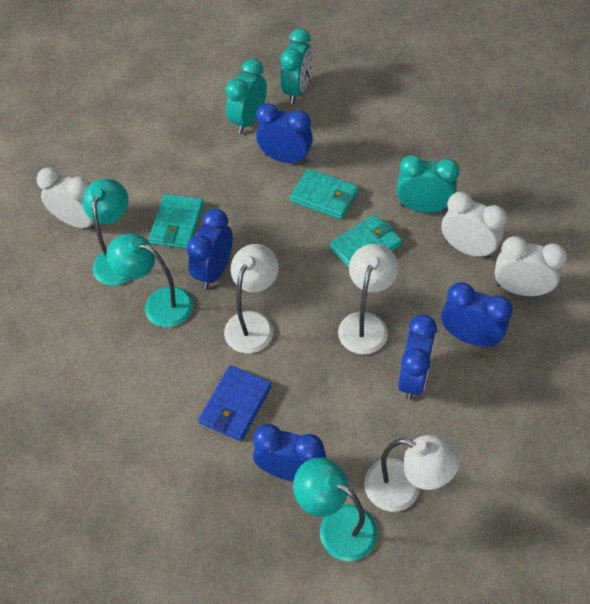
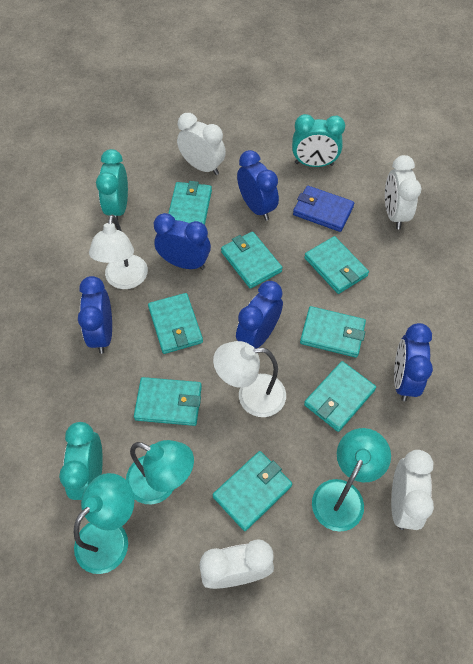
turquoise wallet: [149,194,204,249] [290,169,359,220] [329,214,402,268] = 3 -> [134,377,202,426] [148,293,203,354] [168,181,212,225] [213,451,292,531] [221,231,283,289] [300,306,366,358] [304,236,369,294] [304,361,376,432] = 8
white clock: [36,167,95,228] [441,192,507,259] [495,236,567,296] = 3 -> [177,113,226,175] [199,539,274,589] [385,155,422,229] [391,450,434,530] = 4
white lamp: [224,244,279,353] [338,244,399,355] [364,435,460,512] = 3 -> [89,215,148,289] [213,341,286,417] = 2

